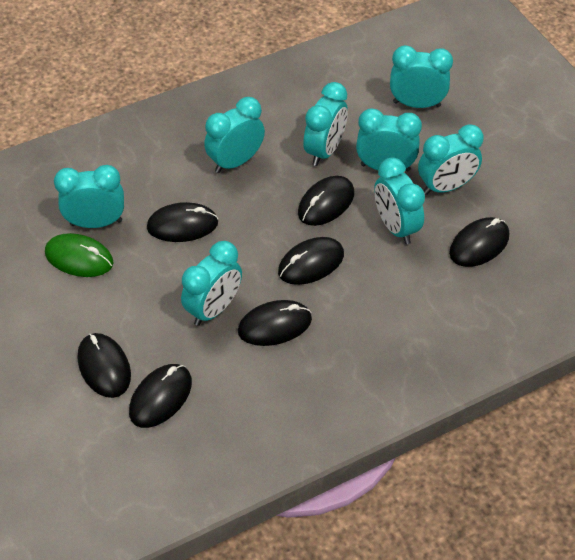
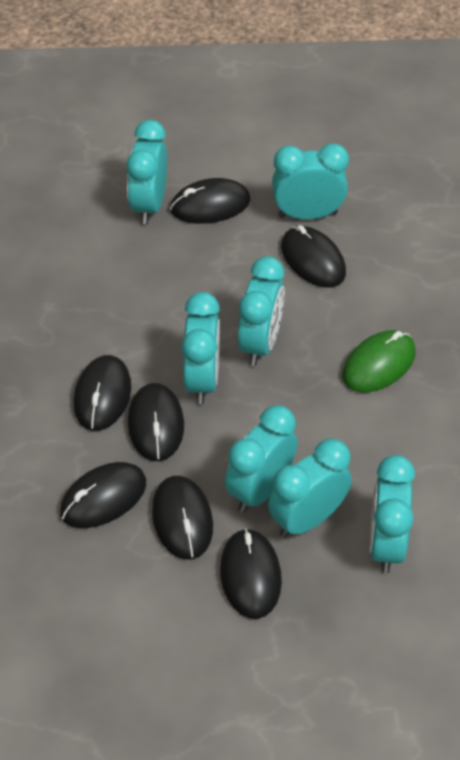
turquoise clock: [54,165,124,228] [181,241,242,326] [204,97,265,173] [303,82,348,166] [356,108,422,171] [374,158,425,244] [390,45,453,108] [418,124,483,195] = 8 -> [126,120,167,224] [181,292,220,404] [225,405,298,513] [237,256,285,366] [268,439,352,538] [272,143,349,220] [370,455,415,573] = 7

